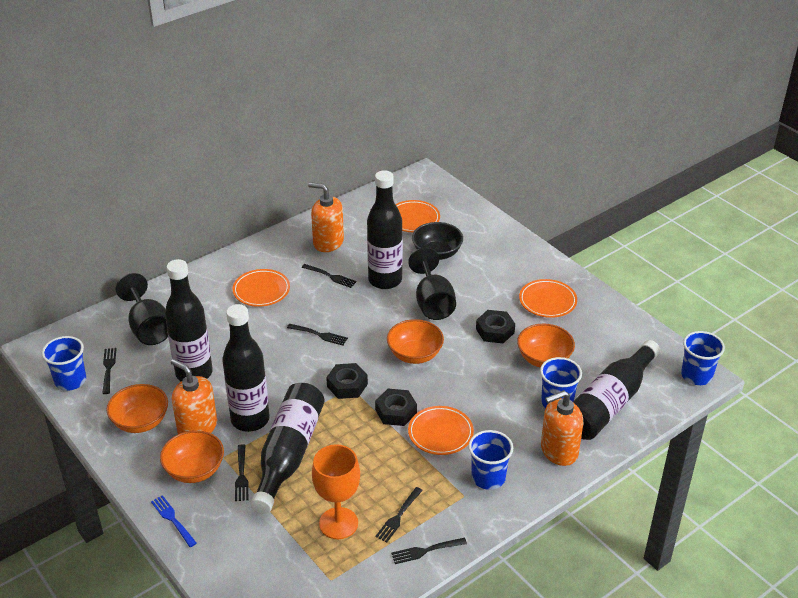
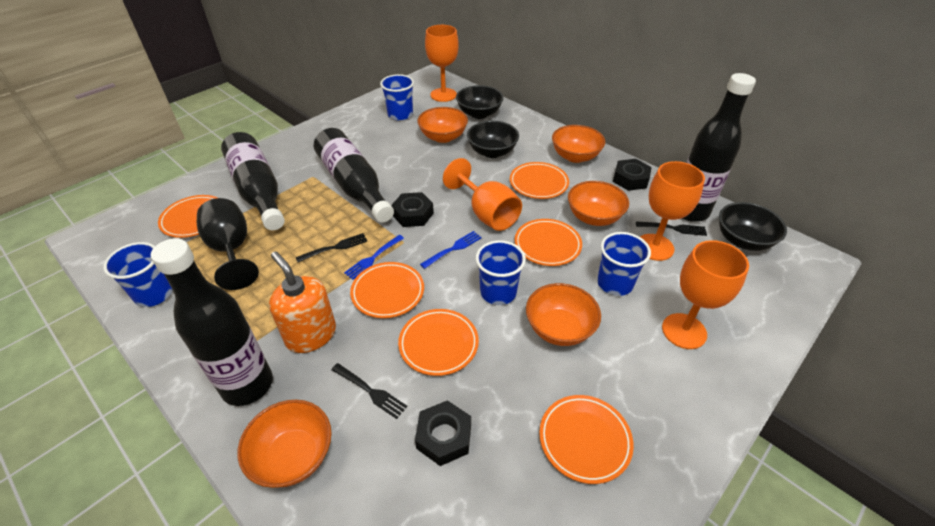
black bottle: [165,259,213,381] [223,304,269,432] [251,383,325,514] [367,170,403,289] [573,340,660,440] = 5 -> [151,238,273,406] [221,132,285,230] [314,128,394,223] [682,73,756,222] = 4
black bowl: [412,222,463,260] = 1 -> [456,85,503,119] [467,121,519,158] [719,202,787,251] = 3
black fork: [102,348,117,394] [235,444,248,501] [287,324,348,346] [302,264,356,288] [375,487,423,543] [391,538,467,564] = 6 -> [296,233,368,262] [331,363,407,419] [636,222,707,236] = 3
black goblet: [116,273,168,345] [408,247,456,320] = 2 -> [197,198,259,290] = 1
blue fork: [151,495,197,547] = 1 -> [344,235,404,280] [420,231,482,269] = 2
orange bowl: [106,384,168,433] [160,430,224,483] [387,319,444,364] [517,324,575,368] = 4 -> [237,400,332,488] [417,107,468,143] [526,283,601,346] [552,125,605,163] [568,181,629,226] = 5
orange goblet: [312,444,360,539] = 1 -> [425,25,459,102] [443,158,522,231] [640,161,705,261] [662,240,749,349] = 4
orange plate: [232,269,290,307] [395,200,440,232] [408,406,474,455] [519,279,577,318] = 4 -> [158,195,218,238] [350,262,424,318] [398,309,479,376] [510,162,569,199] [515,219,582,266] [539,395,634,484] = 6
orange soap dispenser: [171,359,217,434] [308,182,344,252] [541,390,583,466] = 3 -> [269,251,336,353] = 1

